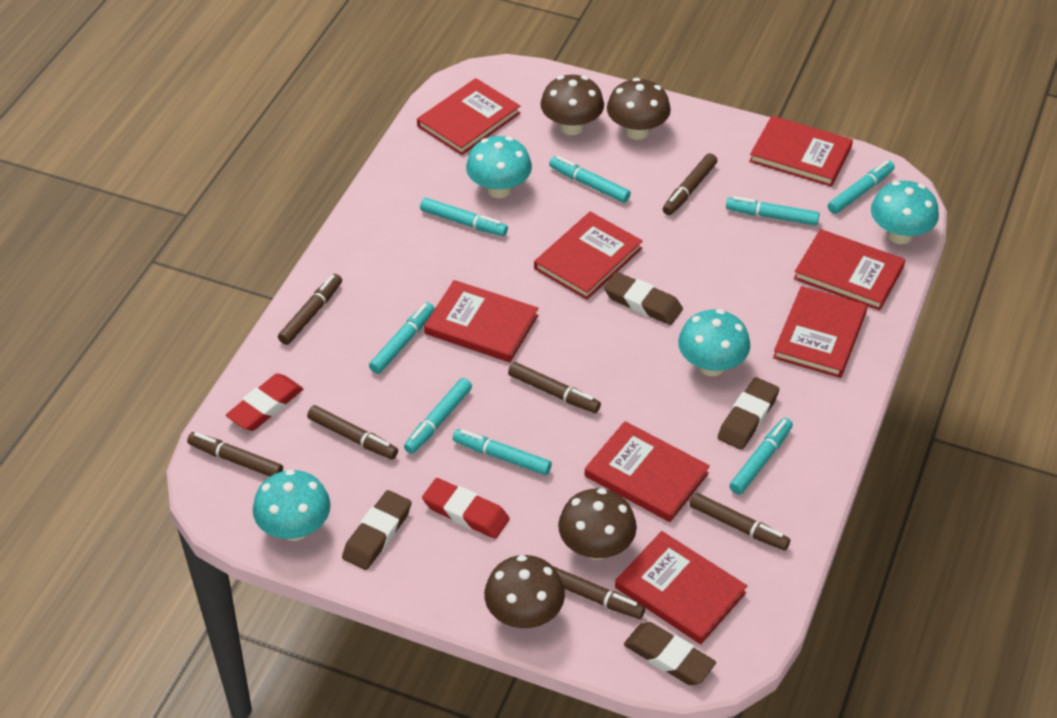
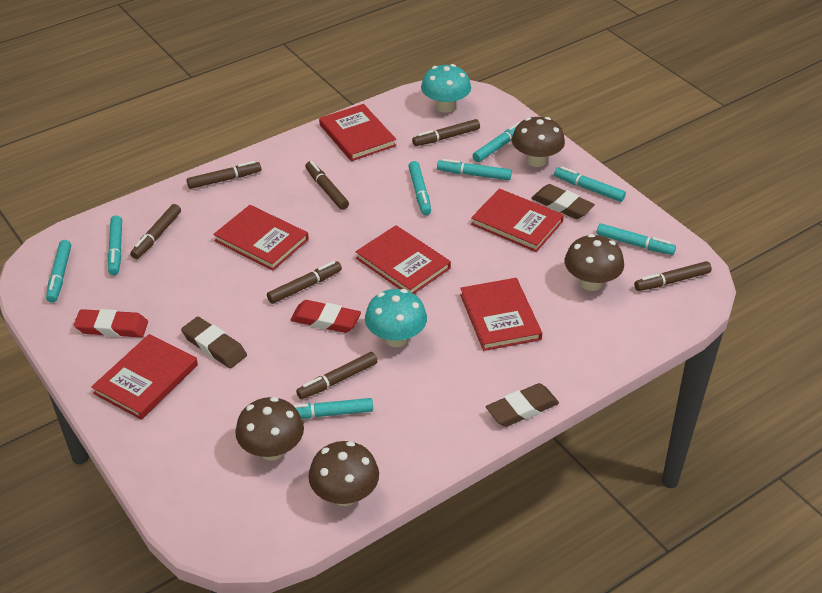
brown eraser: [342,490,412,570] [604,272,683,325] [624,622,716,685] [717,377,779,450] = 4 -> [181,317,247,368] [486,383,559,427] [532,184,595,219] = 3
red book: [417,78,520,155] [424,280,538,362] [534,211,643,300] [585,421,710,522] [615,531,747,644] [749,116,853,187] [773,286,868,378] [794,229,905,311] = 8 -> [91,334,198,420] [213,205,309,270] [319,104,396,161] [356,225,451,294] [460,278,542,351] [471,189,564,252] = 6
turquoise mushroom: [253,469,331,541] [466,136,532,198] [678,309,750,376] [871,181,939,244] = 4 -> [365,289,427,347] [421,64,471,113] = 2

